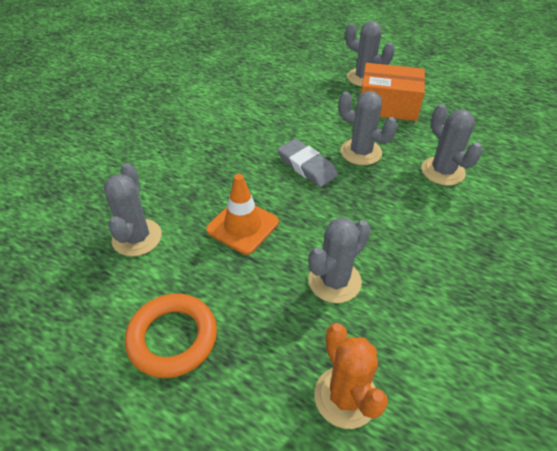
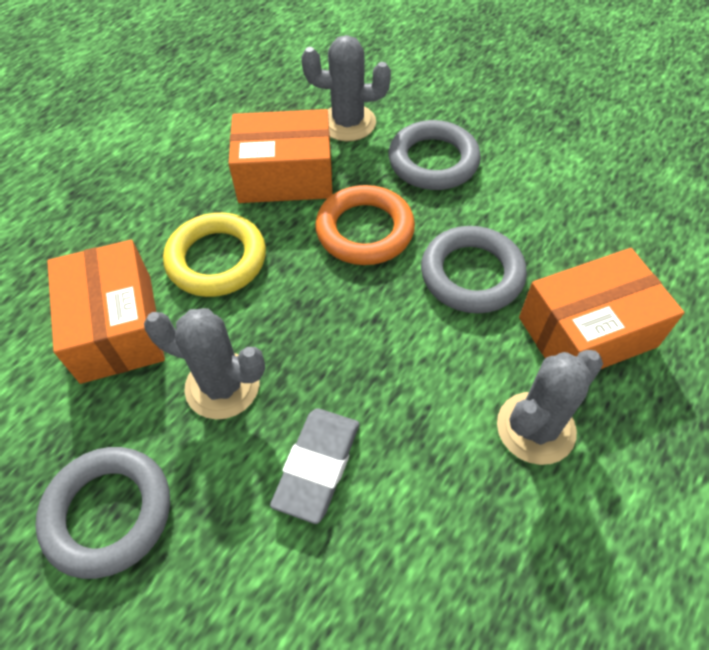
grey cactus: [104,163,162,256] [308,217,371,303] [338,91,398,165] [345,21,395,87] [422,104,483,186] = 5 -> [144,308,265,420] [301,35,391,141] [497,350,603,465] = 3
grey ring: none = 0 -> [35,447,170,579] [388,120,481,190] [421,226,527,313] = 3
orange box: [361,63,425,121] = 1 -> [47,239,165,384] [228,109,333,203] [519,248,684,369] = 3
orange cactus: [314,323,388,429] = 1 -> none = 0
orange traffic cone: [206,174,279,255] = 1 -> none = 0
yellow ring: none = 0 -> [163,212,266,297] = 1

